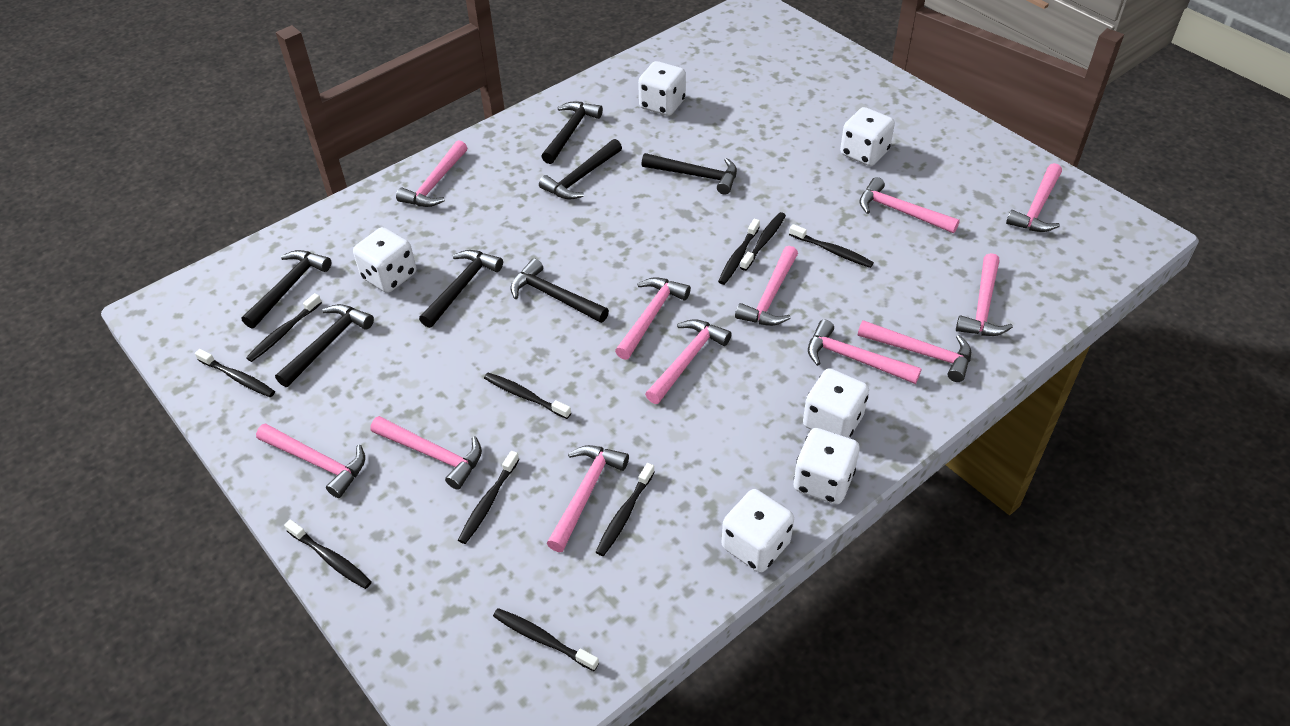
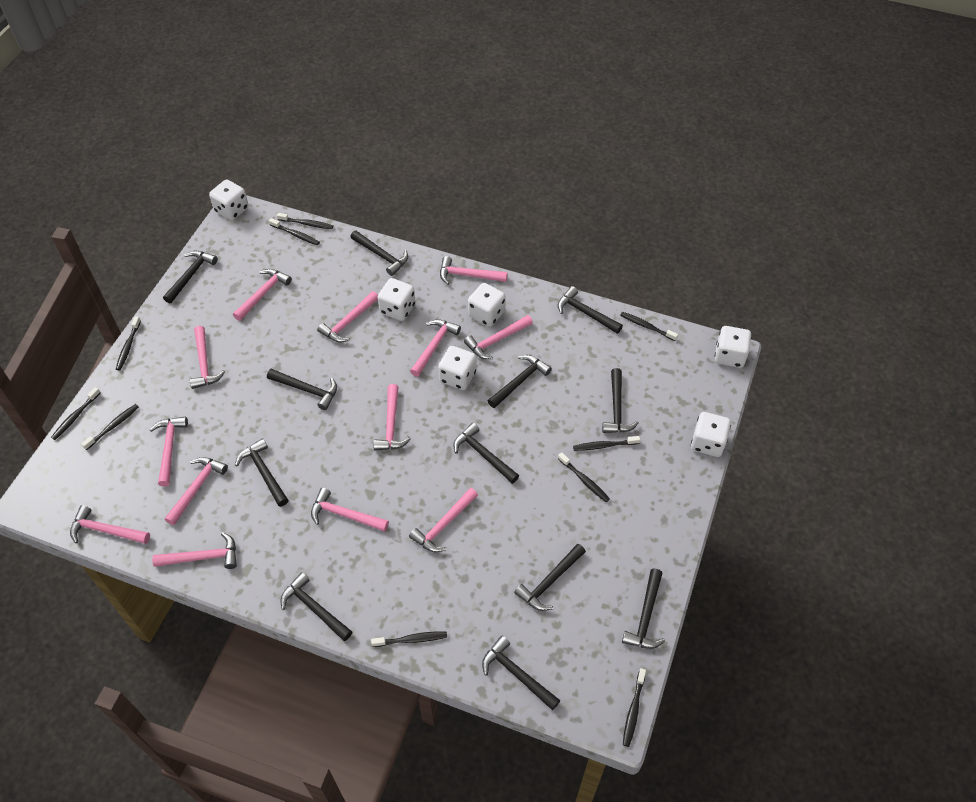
black hammer: [241,250,331,329] [275,304,374,387] [419,250,503,328] [511,258,609,323] [539,139,622,200] [541,101,603,164] [642,153,737,195] = 7 -> [163,251,218,303] [235,438,289,507] [267,369,337,410] [280,572,352,641] [350,230,408,276] [453,423,519,484] [482,636,560,710] [488,355,552,408] [514,544,586,611] [558,286,623,334] [602,368,639,433] [622,569,665,649] = 12
pink hammer: [256,423,365,498] [371,416,482,490] [396,140,467,207] [547,445,629,552] [615,277,691,360] [645,319,732,404] [735,246,798,326] [808,320,922,384] [858,320,971,382] [859,177,960,233] [956,253,1013,336] [1006,163,1062,232] = 12 -> [70,505,150,544] [150,417,188,486] [152,532,237,569] [165,457,228,525] [190,326,225,389] [233,269,292,321] [311,488,389,532] [317,291,378,343] [374,384,411,451] [409,488,478,552] [410,319,461,377] [440,256,508,285] [464,315,533,359] = 13

